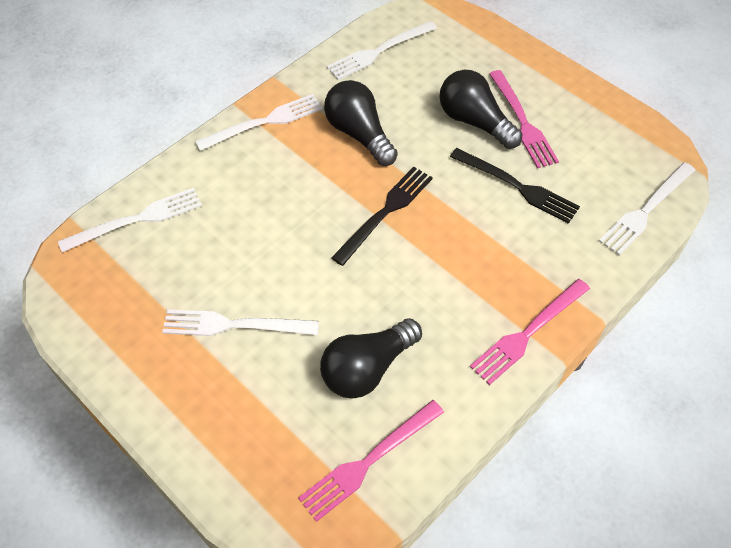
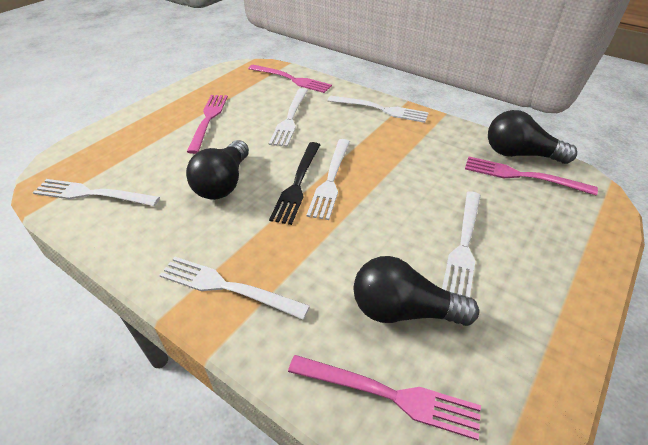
black fork: [331,167,433,266] [450,148,580,224] = 2 -> [269,142,320,225] = 1
pink fork: [298,400,444,522] [470,279,590,385] [489,70,559,168] = 3 -> [187,95,228,154] [248,65,332,93] [288,355,481,440] [465,156,598,195] = 4
white fork: [58,187,202,252] [162,309,319,336] [195,94,323,151] [327,21,437,80] [599,162,695,255] = 5 -> [33,179,160,206] [159,257,310,320] [269,88,308,147] [306,139,350,220] [327,96,429,123] [442,191,481,298] = 6

